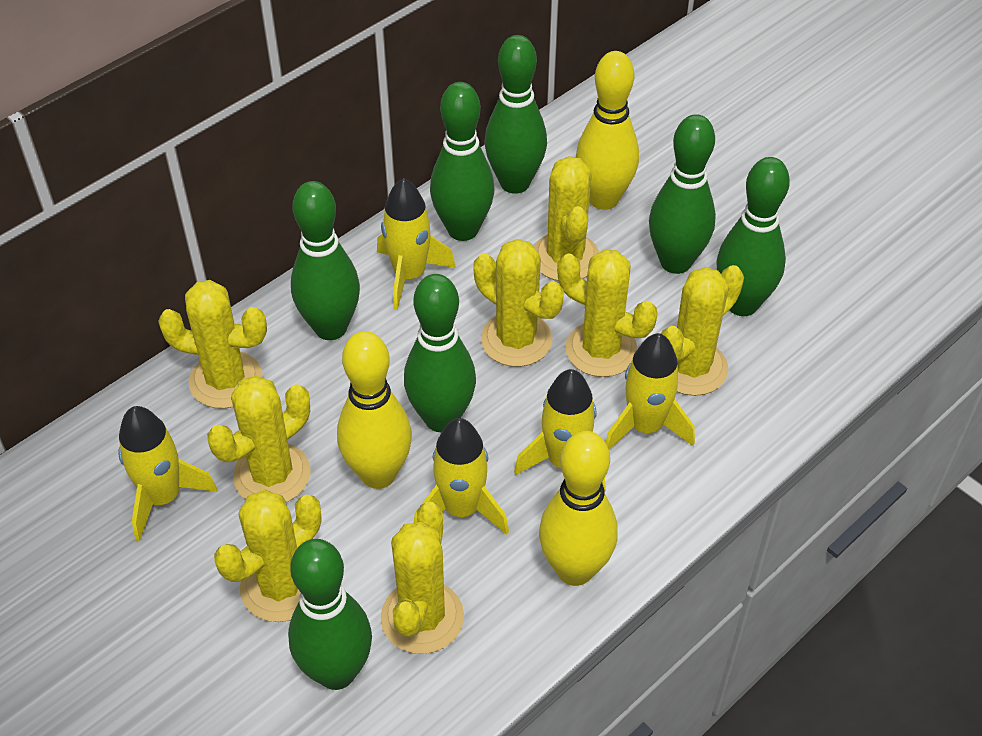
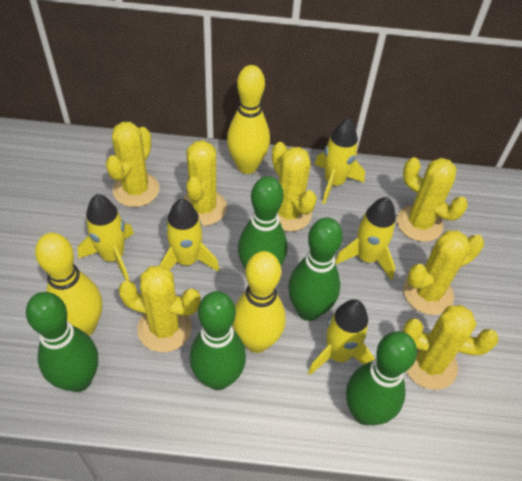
green bowling pin: [288,539,372,690] [291,181,360,340] [404,274,476,432] [430,82,495,241] [484,35,547,194] [649,114,716,274] [716,157,790,316] = 7 -> [26,292,98,392] [190,291,246,390] [238,176,287,269] [288,217,343,321] [346,331,417,426] = 5
yellow cactus: [158,280,267,409] [207,375,310,502] [214,490,322,622] [381,502,464,654] [474,239,564,367] [534,156,599,281] [557,249,658,377] [661,265,744,396] = 8 -> [106,122,159,207] [118,265,201,352] [183,140,227,226] [272,142,317,232] [397,157,468,242] [403,231,484,315] [403,305,498,390] = 7

